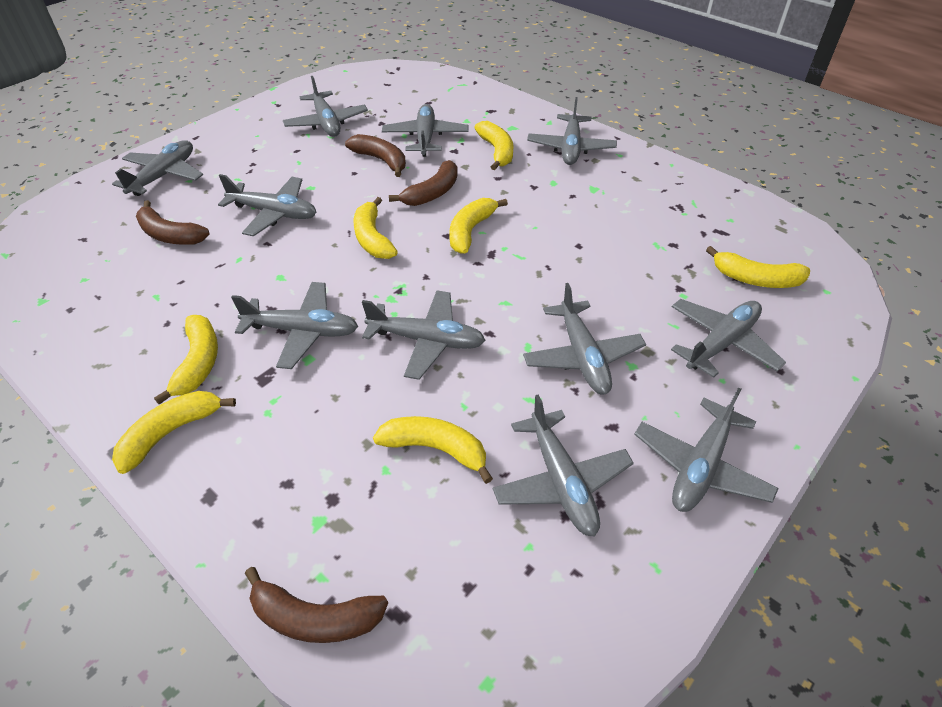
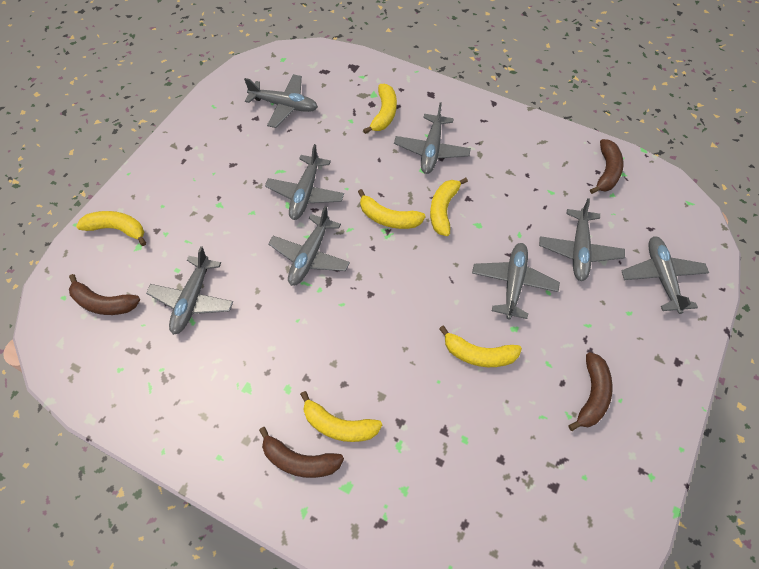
grey plane: [112,140,203,196] [218,174,317,237] [231,282,358,369] [283,76,368,137] [362,290,485,380] [382,104,469,157] [493,394,634,536] [523,283,646,395] [527,97,617,165] [634,387,779,512] [671,299,786,378] = 11 -> [146,246,233,335] [244,74,318,128] [265,144,344,220] [268,206,350,286] [394,102,471,174] [472,243,560,319] [539,198,625,281] [622,236,709,314] = 8
yellow banana: [112,391,236,474] [154,315,218,405] [354,197,398,259] [373,416,493,484] [449,198,508,254] [474,121,514,170] [706,246,810,288] = 7 -> [76,211,146,246] [300,391,382,442] [358,189,426,229] [363,84,397,134] [430,178,468,236] [439,326,522,367] = 6

